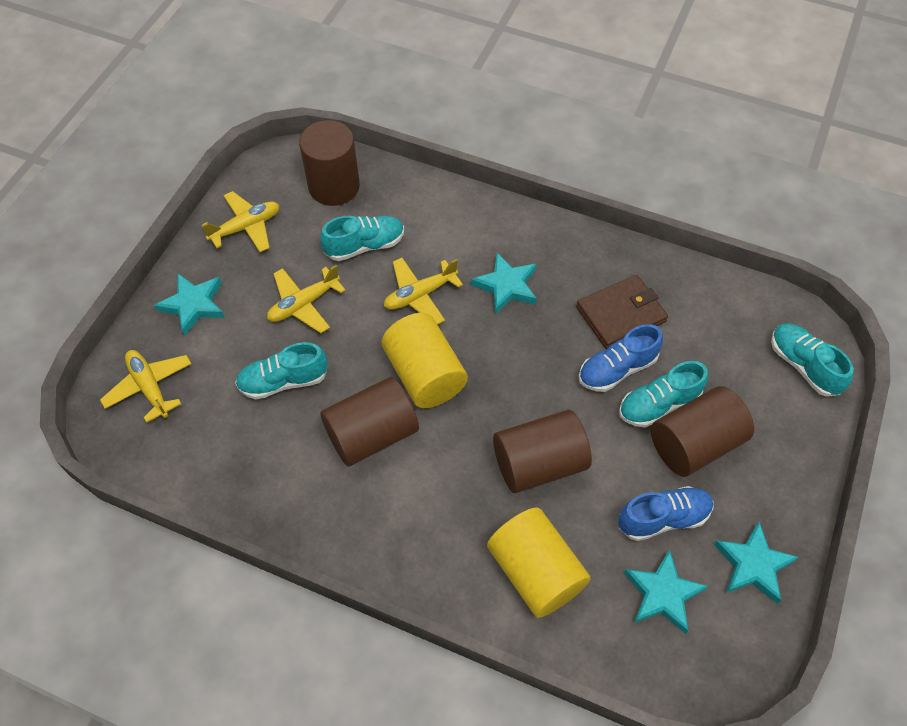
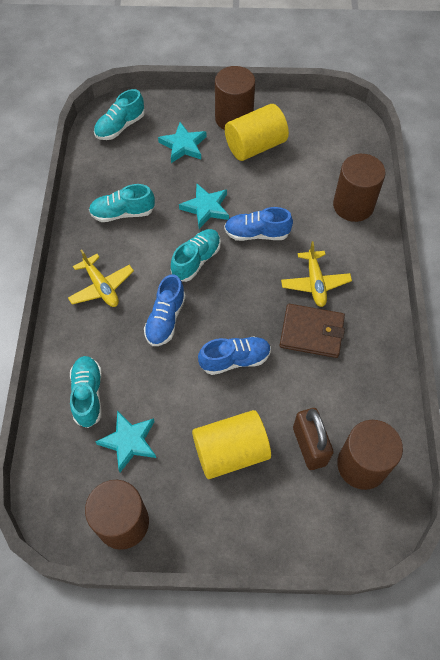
blue shoe: [579,324,663,392] [618,486,713,541] = 2 -> [144,274,186,346] [198,336,271,375] [224,207,293,241] = 3
brown padlock: none = 0 -> [293,408,334,470] = 1
turquoise star: [154,274,225,336] [471,252,537,314] [624,549,708,634] [714,522,799,604] = 4 -> [95,410,156,472] [158,122,206,163] [179,184,229,229] = 3
yellow plane: [100,350,192,423] [202,191,279,252] [267,265,346,333] [384,258,463,325] = 4 -> [68,250,134,307] [281,241,352,307] = 2

